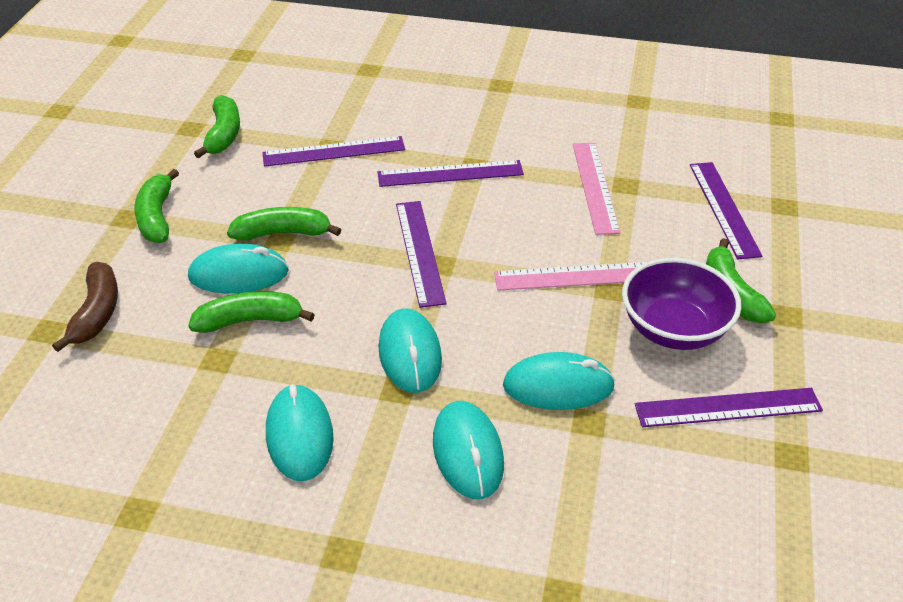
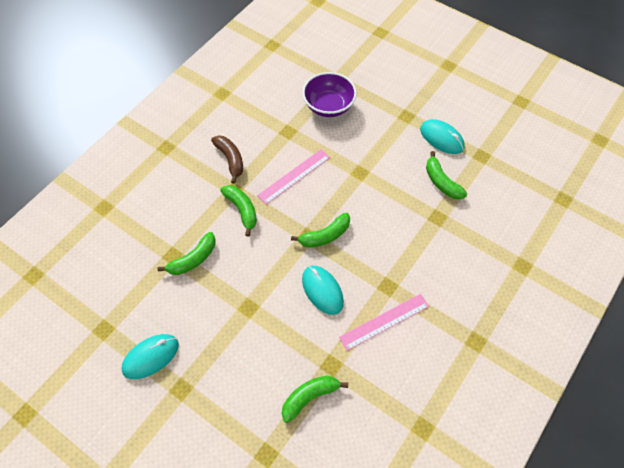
purple ruler: [262,136,405,167] [378,160,524,187] [396,201,447,308] [635,388,823,427] [690,162,763,259] = 5 -> none = 0
turquoise mouse: [188,243,289,293] [266,384,334,481] [378,308,442,393] [433,401,504,499] [503,352,615,410] = 5 -> [121,334,179,379] [302,266,344,315] [420,119,464,154] = 3

